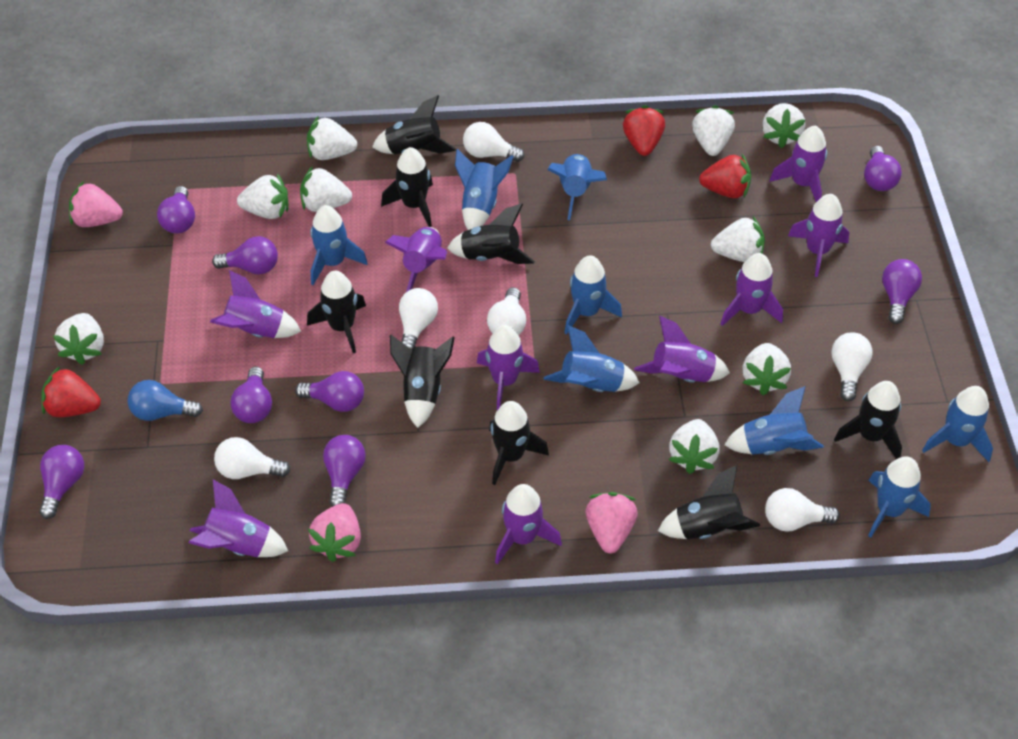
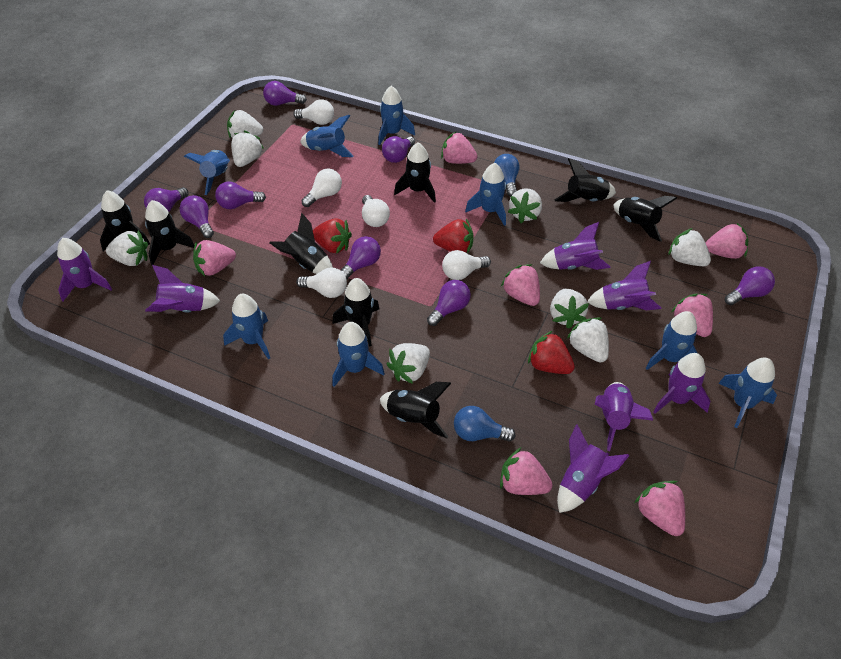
blue light bulb: [127,380,203,421] = 1 -> [454,406,516,442] [494,154,519,196] = 2
pink strawberry: [69,181,123,227] [308,503,361,562] [586,492,638,553] = 3 -> [193,240,236,276] [441,132,477,164] [500,447,553,495] [501,264,540,306] [635,481,685,536] [671,294,713,337] [706,223,748,259] = 7
purple rocket: [188,480,288,557] [210,270,301,338] [385,227,447,292] [477,325,540,410] [495,484,562,565] [634,316,730,383] [721,253,783,326] [769,125,827,202] [788,194,849,277] = 9 -> [57,238,112,301] [145,265,220,313] [540,222,611,270] [557,424,630,513] [587,261,661,310] [595,382,653,451] [653,353,710,414] = 7
white light bulb: [214,437,290,479] [399,288,438,349] [463,122,525,162] [487,287,526,336] [765,488,840,532] [831,332,873,401] = 6 -> [293,99,334,125] [296,267,347,298] [302,168,342,207] [362,195,390,227] [442,250,491,280] = 5
white strawberry: [53,313,104,365] [237,173,289,219] [300,166,352,212] [307,116,357,160] [669,419,719,474] [692,105,735,156] [711,216,765,262] [742,343,791,395] [762,103,805,148] = 9 -> [106,230,148,266] [227,110,263,138] [231,130,264,167] [387,343,430,384] [508,188,542,223] [550,289,589,329] [567,318,609,363] [669,228,711,266] = 8

